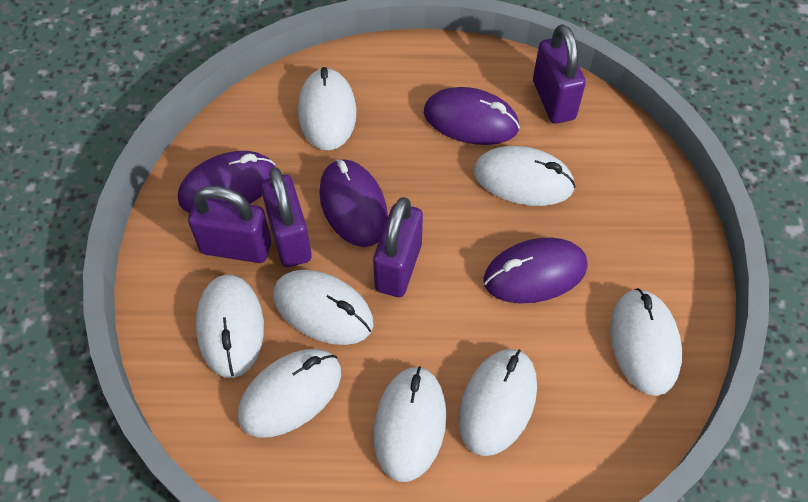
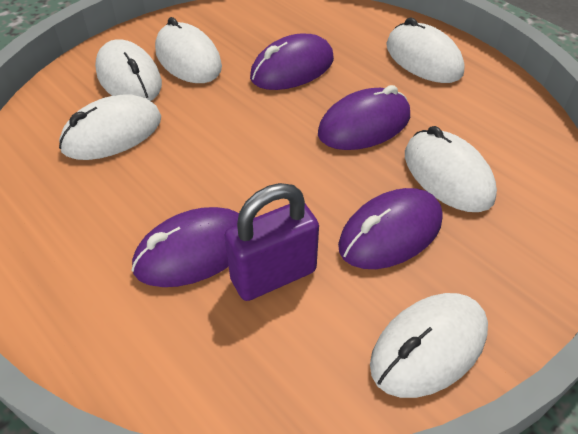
purple padlock: [188,186,271,263] [261,167,312,267] [373,197,423,297] [533,24,586,124] = 4 -> [224,183,319,301] = 1
white mouse: [196,274,264,378] [238,349,341,437] [273,270,374,345] [298,67,357,150] [373,366,447,482] [459,349,537,456] [474,146,576,206] [610,288,682,396] = 8 -> [59,94,161,160] [95,39,162,101] [155,17,222,83] [370,293,488,398] [386,17,465,83] [405,126,497,212] = 6

